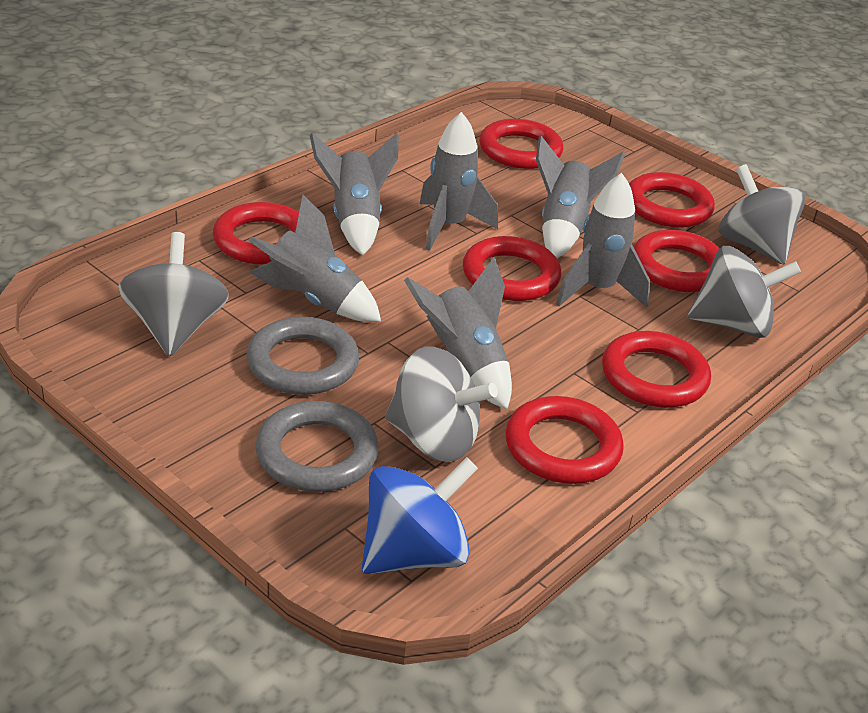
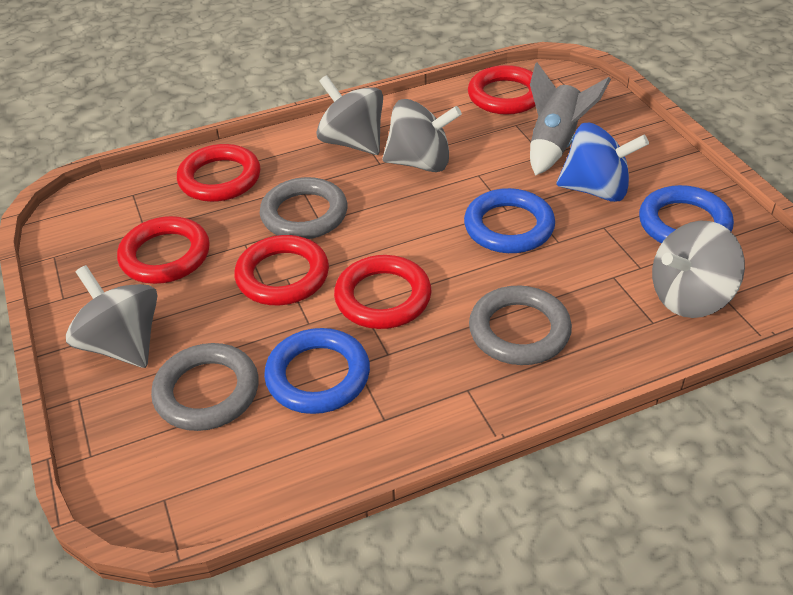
blue ring: none = 0 -> [264,328,370,414] [464,188,555,253] [639,185,734,243] = 3
grey ring: [246,317,359,395] [255,401,379,492] = 2 -> [151,343,259,431] [260,177,347,239] [469,285,572,365] = 3
grey rocket: [248,195,381,322] [310,133,399,255] [404,257,512,410] [420,112,498,251] [536,136,625,258] [556,173,650,307] = 6 -> [530,62,611,176] = 1
red ring: [213,202,299,265] [463,236,561,301] [479,119,563,169] [505,396,624,484] [602,331,711,408] [629,172,715,227] [634,230,720,292] = 7 -> [117,216,210,284] [177,144,261,202] [234,235,329,305] [334,255,431,329] [468,65,535,115] = 5

